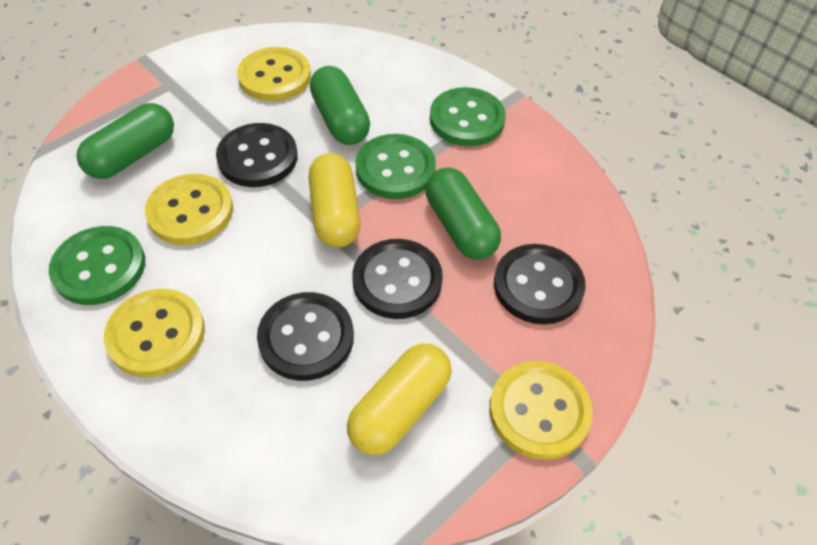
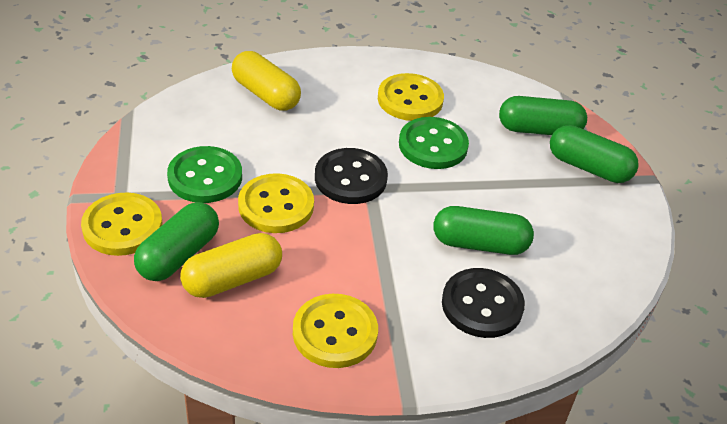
black button: [216,123,298,187] [257,292,354,381] [352,239,443,319] [494,244,586,324] = 4 -> [315,148,388,204] [442,268,525,338] = 2
green button: [49,226,145,305] [355,134,436,199] [430,87,506,147] = 3 -> [167,146,242,203] [399,117,469,169] = 2
green capsule: [76,103,174,179] [310,66,370,145] [425,167,501,260] = 3 -> [134,202,219,281] [433,206,534,255] [499,96,587,135] [550,125,639,183] = 4

